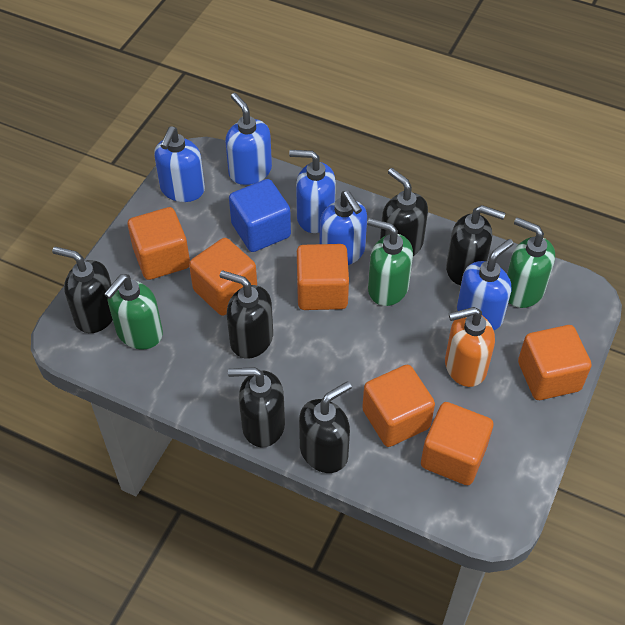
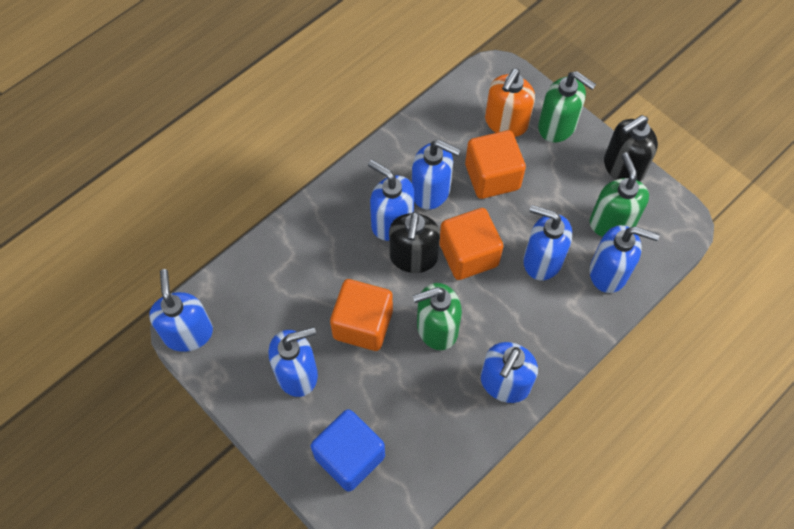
black soap dispenser: [52,247,113,333] [220,270,273,359] [228,367,285,447] [299,381,352,473] [380,168,428,256] [446,205,505,285] = 6 -> [389,211,440,273] [604,115,658,182] = 2
blue soap dispenser: [154,126,205,202] [225,93,272,185] [289,150,336,233] [320,191,367,265] [457,239,514,330] = 5 -> [149,269,213,352] [269,327,318,397] [368,160,414,241] [412,140,461,210] [481,342,538,403] [523,205,572,280] [590,225,660,293] = 7
orange cube: [128,207,190,280] [189,238,257,316] [297,244,349,310] [362,365,435,447] [421,402,493,485] [518,325,592,400] = 6 -> [330,279,393,351] [439,208,503,280] [465,130,526,199] = 3

